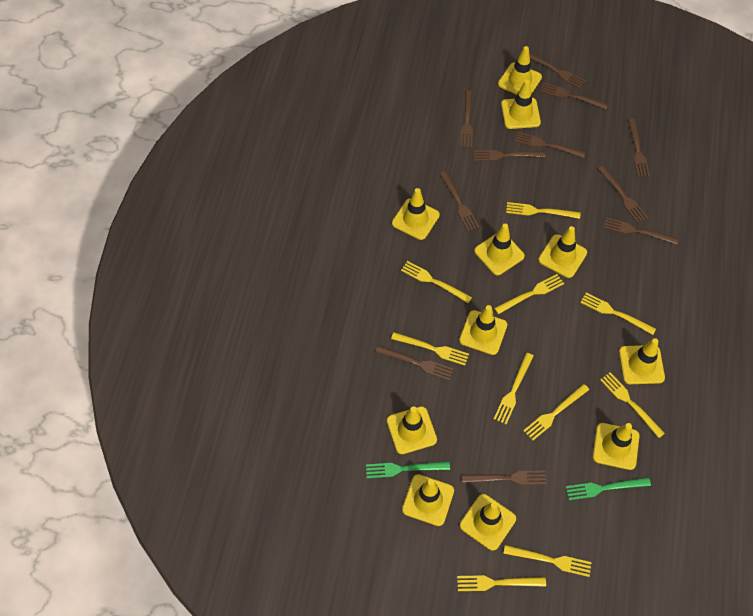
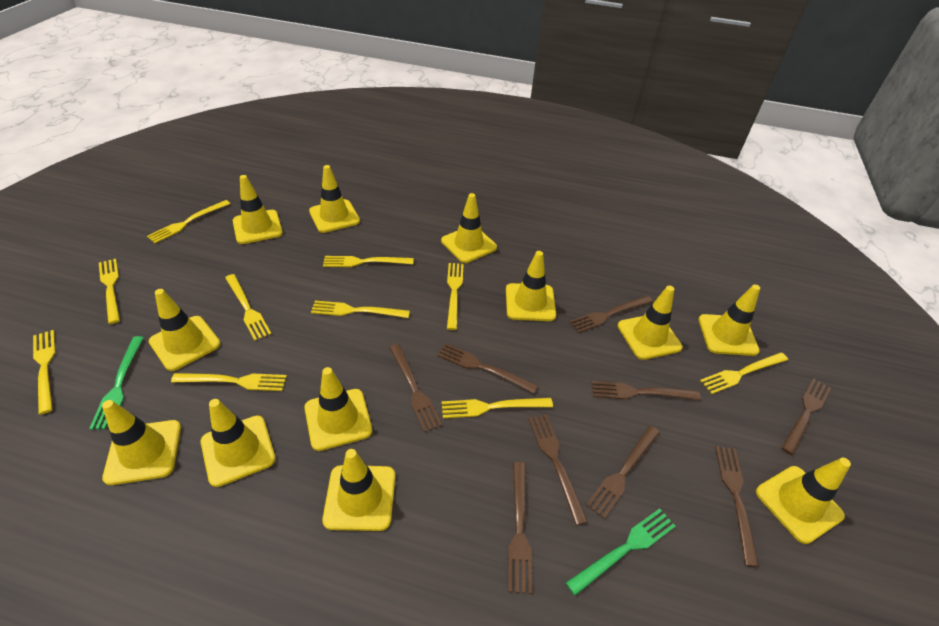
brown fork: [375,345,453,380] [440,171,479,232] [460,90,473,148] [462,470,547,485] [473,150,545,161] [515,132,586,158] [529,52,586,89] [540,82,608,109] [598,165,648,223] [603,217,679,244] [628,118,650,177] = 11 -> [389,344,442,432] [437,343,538,393] [508,462,532,594] [528,414,588,525] [569,296,653,333] [586,426,660,519] [591,381,701,400] [715,446,759,567] [781,378,831,455] = 9
yellow traffic cone: [387,406,437,454] [392,188,440,240] [402,474,454,526] [459,305,507,355] [460,494,516,551] [474,223,525,275] [498,46,542,95] [501,80,541,129] [538,226,587,278] [593,423,639,470] [619,338,665,384] = 11 -> [102,400,181,485] [149,289,221,371] [201,399,276,487] [233,175,283,244] [304,367,372,451] [309,165,360,233] [322,449,396,531] [441,193,497,263] [506,251,556,321] [618,286,683,360] [698,284,760,356] [756,458,851,544] = 12

